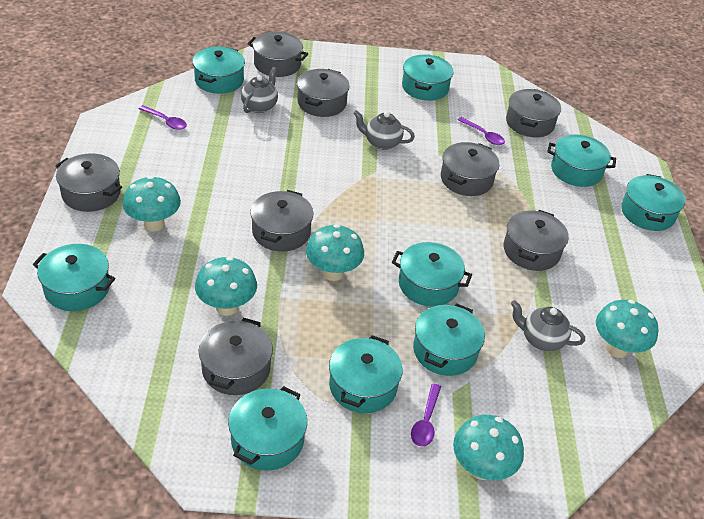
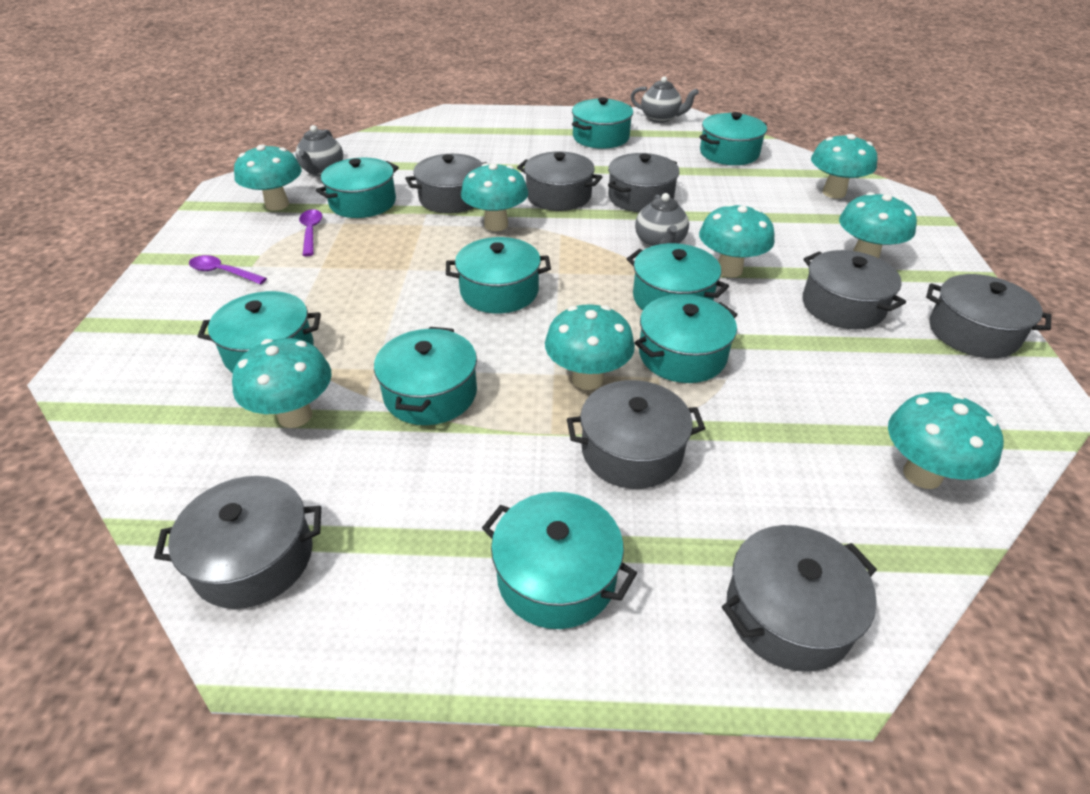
purple spoon: [139,105,187,130] [411,384,441,447] [457,117,505,145] = 3 -> [189,255,267,284] [299,209,322,256] = 2
turquoise mushroom: [123,176,181,231] [195,257,257,316] [306,224,364,281] [453,415,524,480] [596,300,658,358] = 5 -> [232,338,332,428] [234,145,302,211] [461,163,528,231] [545,305,635,390] [699,203,775,278] [811,134,877,199] [839,192,917,258] [888,392,1004,489] = 8

